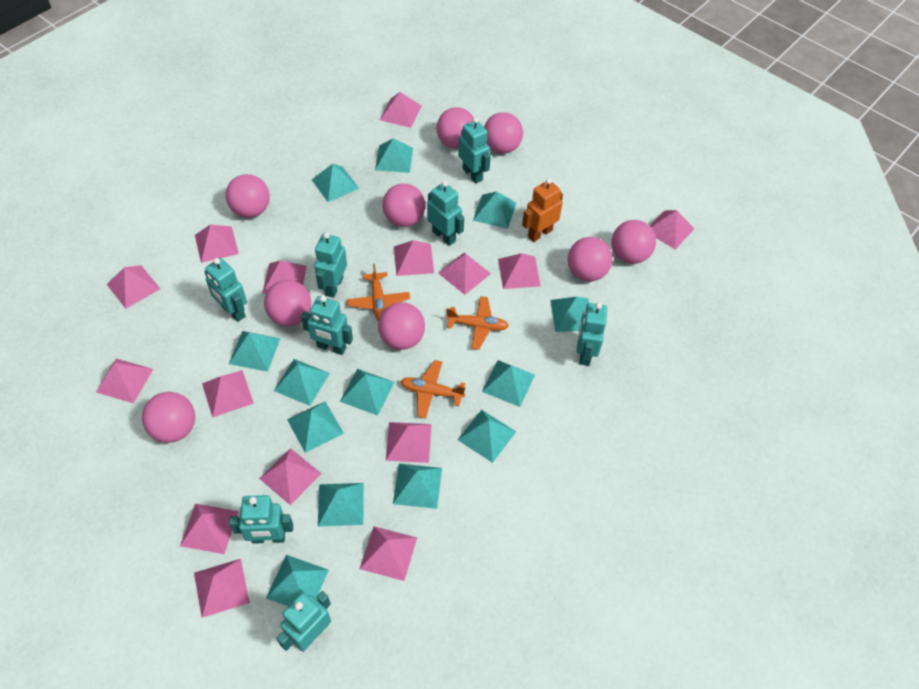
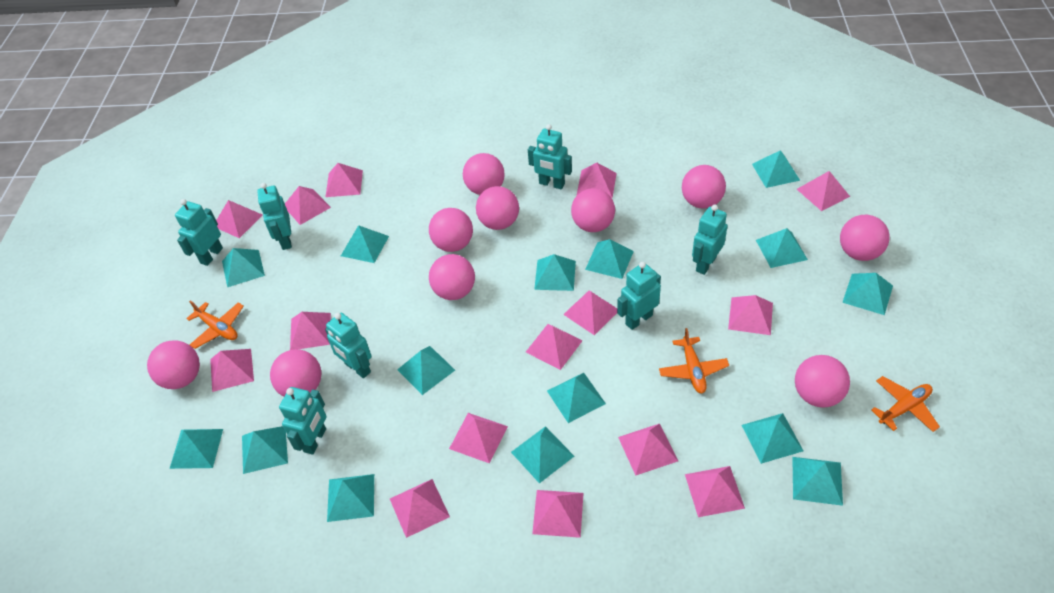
orange robot: [522,178,563,242] = 1 -> none = 0
pink ball: [142,392,195,443] [226,174,270,218] [264,280,311,326] [378,302,425,350] [382,184,425,227] [437,107,474,149] [484,112,523,154] [568,237,613,281] [612,220,656,264] = 9 -> [147,340,200,389] [270,349,321,396] [429,208,473,252] [429,254,475,300] [463,153,505,195] [476,186,519,230] [571,188,615,232] [682,165,726,209] [795,355,850,408] [840,215,890,261] = 10
turquoise pyramid: [229,331,281,372] [266,555,329,606] [274,359,330,406] [287,401,344,453] [312,164,359,202] [318,483,364,527] [340,369,395,416] [375,138,413,173] [393,464,442,509] [458,410,516,463] [473,191,516,229] [482,360,535,407] [551,296,589,332] = 13 -> [169,429,223,469] [222,248,265,287] [242,426,288,474] [327,474,374,522] [341,225,389,263] [397,346,455,395] [511,426,574,483] [534,254,576,291] [547,373,606,423] [585,239,634,279] [742,413,803,464] [752,150,800,188] [756,228,808,268] [792,457,843,506] [842,273,893,315] = 15
turquoise robot: [205,258,247,322] [229,495,293,544] [276,591,331,652] [301,295,353,355] [314,232,347,298] [427,181,464,246] [458,117,491,184] [577,303,608,366] = 8 -> [175,199,223,266] [257,183,292,250] [279,387,327,455] [325,313,372,378] [528,124,572,189] [617,262,661,330] [692,205,728,275] = 7

